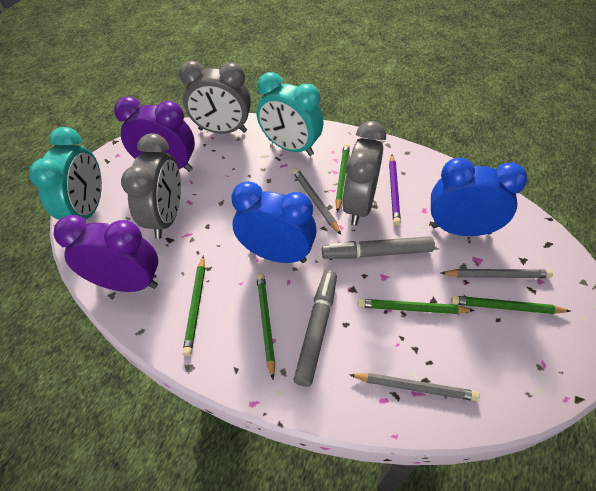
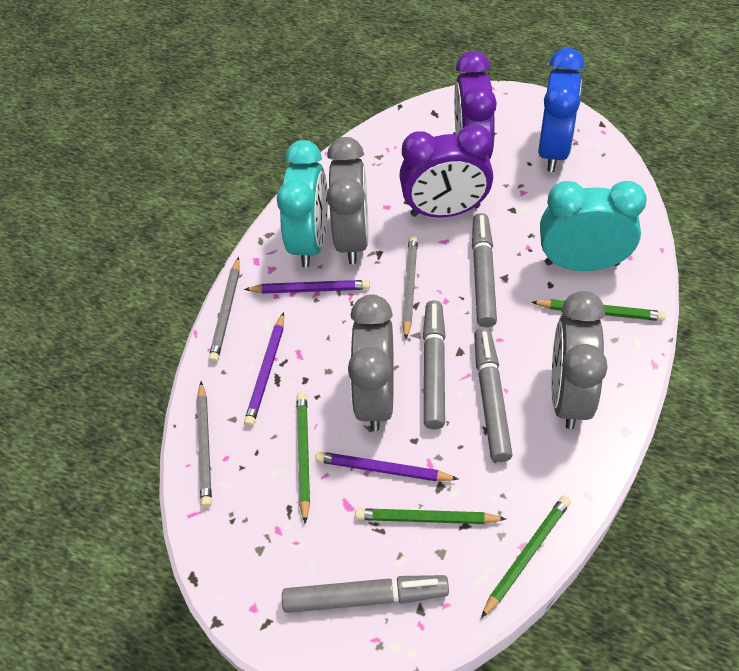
blue clock: [231,181,317,263] [431,158,527,236] = 2 -> [538,48,585,172] = 1
green pencil: [183,255,205,356] [257,273,275,379] [335,144,350,213] [358,299,475,314] [451,296,570,314] = 5 -> [297,392,310,524] [355,508,506,524] [481,495,571,618] [531,299,666,321] = 4
grey marker: [294,270,337,387] [322,236,435,259] = 2 -> [282,575,449,613] [423,300,446,429] [472,213,497,328] [474,328,513,462] = 4
purple pencil: [389,154,401,226] = 1 -> [244,280,370,294] [244,312,284,427] [315,451,459,481] = 3

